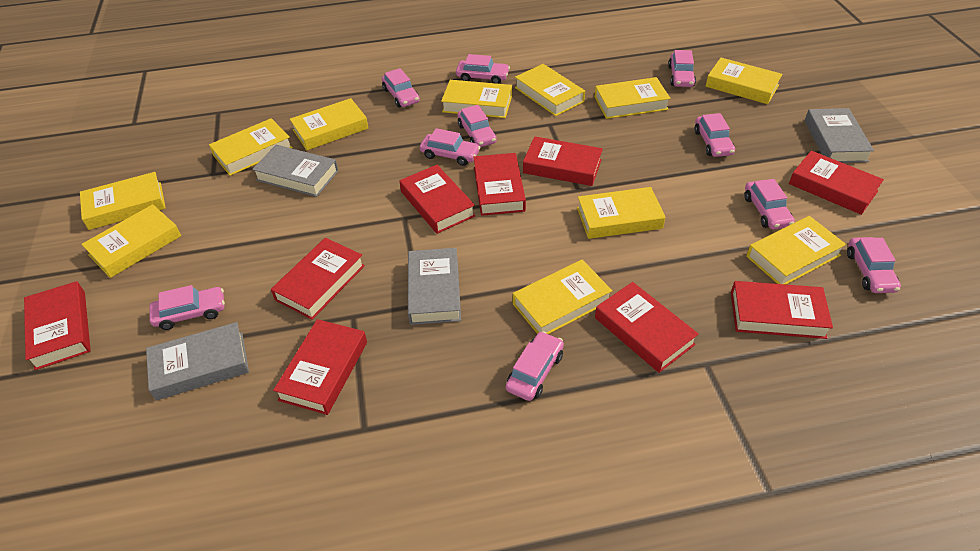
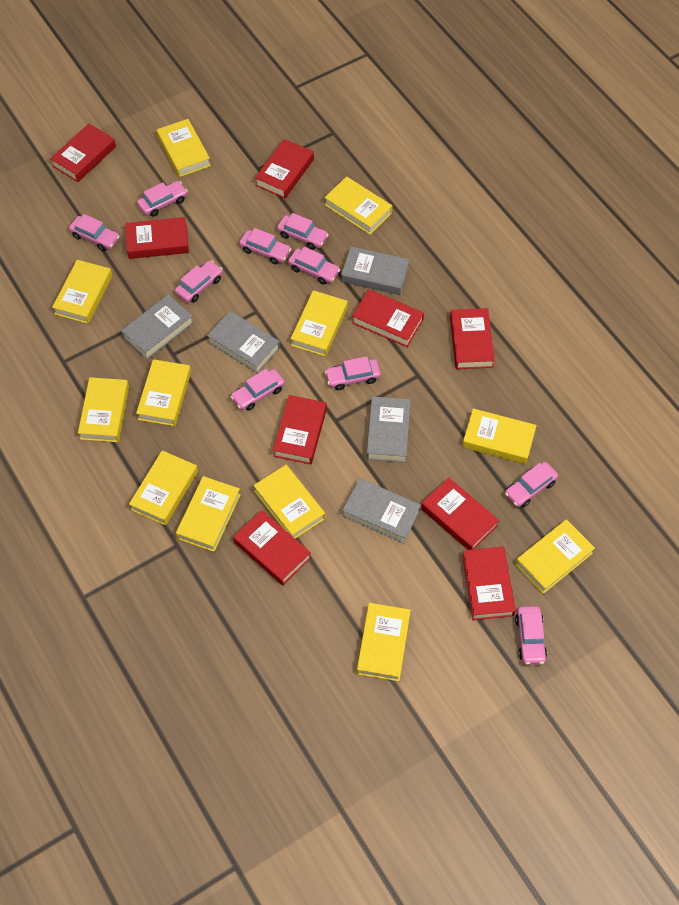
grey book: [146,322,249,400] [252,145,338,197] [408,248,461,325] [805,108,874,163] = 4 -> [121,295,194,360] [207,311,280,374] [341,246,409,295] [342,478,421,543] [366,396,411,463] = 5
yellow book: [80,172,166,230] [81,204,181,278] [209,118,293,176] [290,98,369,150] [441,80,512,118] [513,260,612,334] [515,64,585,116] [577,187,665,239] [595,77,671,119] [705,58,783,104] [746,216,846,284] = 11 -> [52,260,112,324] [78,377,129,442] [129,450,198,526] [136,359,191,426] [157,119,211,177] [176,476,241,552] [253,465,325,539] [291,290,348,357] [324,176,392,235] [357,603,411,681] [462,408,537,464] [515,519,595,594] = 12

